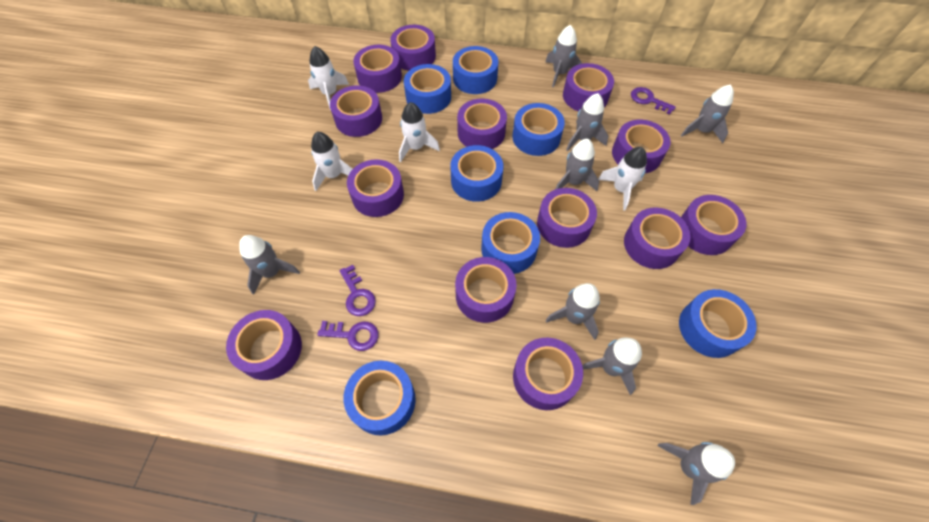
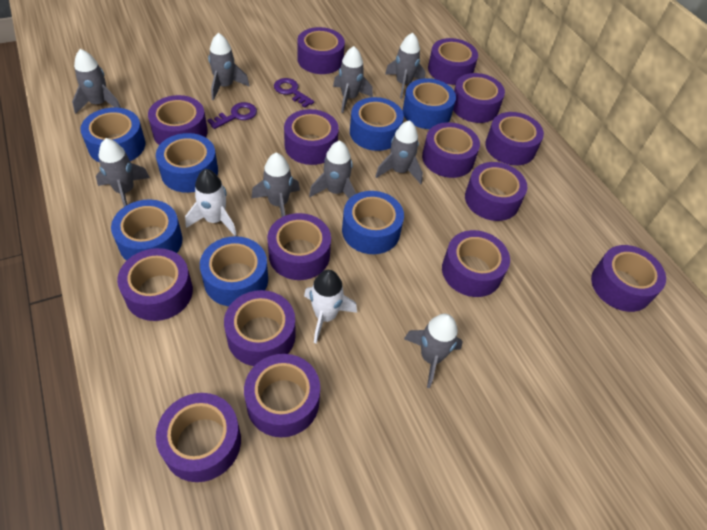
grey rocket: [239,235,300,295] [545,25,582,88] [546,283,600,340] [556,139,599,191] [566,93,608,151] [582,338,642,395] [658,442,735,505] [681,85,734,143] = 8 -> [72,49,121,114] [96,138,150,207] [208,33,250,100] [252,153,300,217] [309,140,356,199] [333,46,373,113] [375,120,423,184] [385,33,425,99] [404,314,463,388] = 9
purple key: [317,321,378,351] [339,265,376,316] [631,87,676,115] = 3 -> [207,102,257,129] [274,78,314,108] = 2
purple tape: [226,310,302,380] [330,85,382,137] [347,159,404,217] [353,45,402,93] [390,25,436,71] [455,257,517,323] [457,99,507,149] [513,337,583,410] [537,188,597,248] [563,63,614,111] [612,120,670,173] [624,207,691,269] [681,195,746,255] = 13 -> [117,248,193,321] [148,95,208,145] [156,393,241,482] [224,290,296,366] [244,354,320,437] [267,213,331,280] [284,109,339,165] [297,27,345,74] [422,122,480,178] [428,38,478,85] [442,230,510,297] [453,73,505,123] [465,162,527,221] [485,112,544,165] [591,245,666,312] = 15
white rocket: [308,46,349,110] [311,132,352,191] [399,102,440,162] [598,147,647,210] = 4 -> [185,169,237,236] [304,270,357,343] = 2

